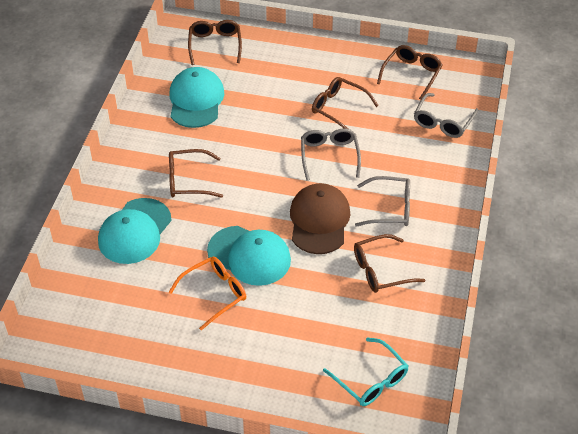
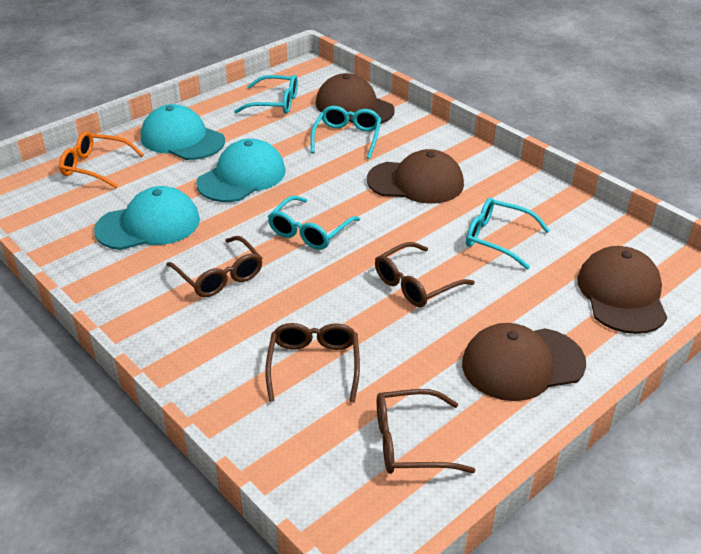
brown cap: [290,183,350,254] = 1 -> [316,73,395,124] [367,149,464,203] [462,323,586,401] [577,246,667,334] = 4
brown glasses: [169,149,223,198] [188,20,242,65] [312,77,379,129] [354,234,425,293] [377,45,443,100] = 5 -> [166,236,263,297] [265,323,360,403] [375,242,475,307] [377,389,475,474] = 4
grey glasses: [301,128,361,181] [355,176,410,227] [414,93,478,138] = 3 -> none = 0
turquoise glasses: [323,337,409,406] = 1 -> [234,75,298,114] [268,196,360,250] [310,106,381,159] [466,197,550,269] = 4

